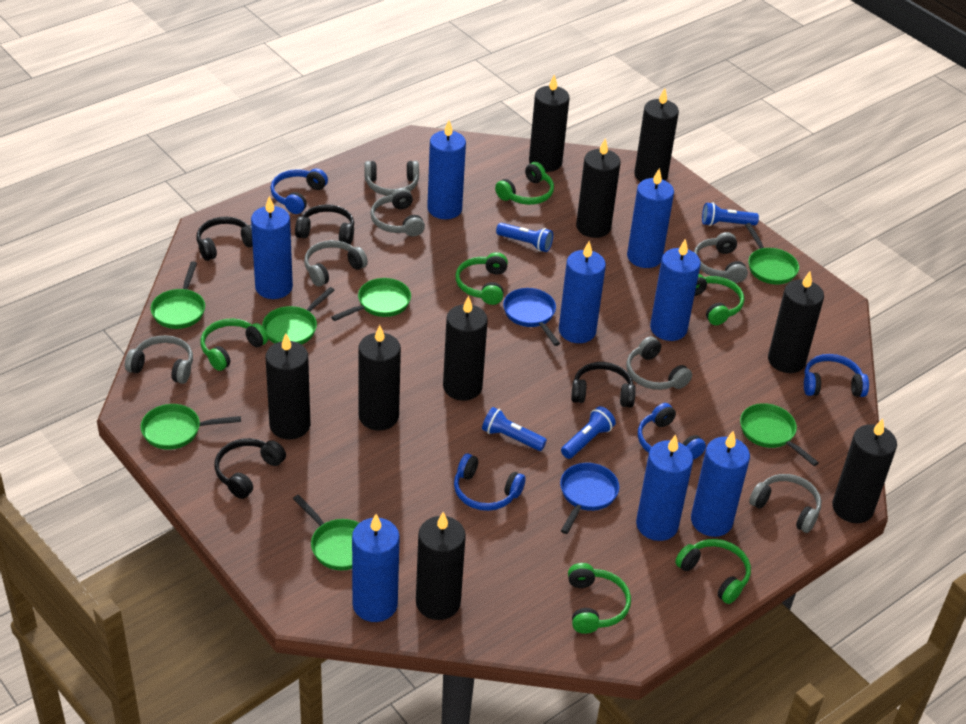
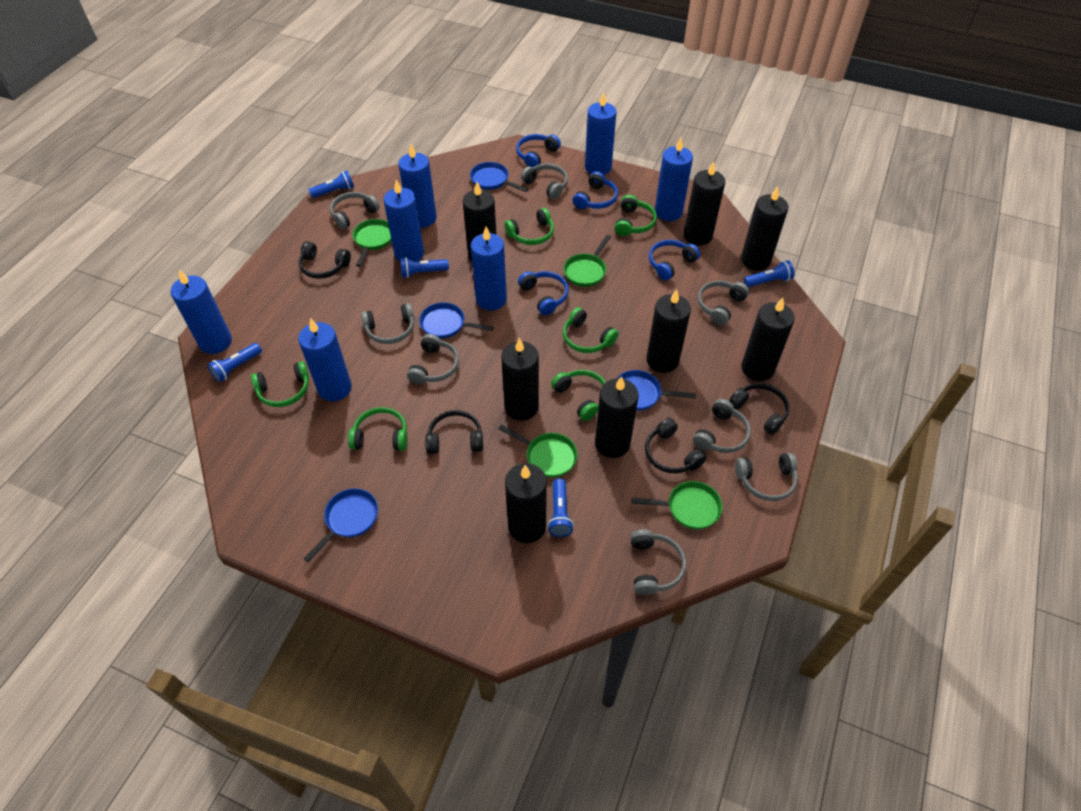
black candle: [266,333,310,439] [358,325,401,430] [416,512,466,620] [443,296,488,401] [529,74,570,172] [576,138,620,238] [634,88,679,182] [768,272,824,373] [832,418,897,523] = 9 -> [463,182,497,262] [501,338,539,421] [505,463,547,543] [595,376,639,458] [646,289,691,373] [684,161,725,245] [741,187,788,271] [741,298,795,381] = 8
blue candle: [251,196,293,299] [352,514,400,622] [427,120,466,219] [559,241,606,343] [627,168,674,268] [636,434,693,541] [650,238,701,341] [691,430,750,537] = 8 -> [171,270,232,354] [298,318,352,402] [384,180,424,262] [398,144,436,228] [471,227,507,311] [585,92,617,175] [655,138,693,221] = 7
blue flashlight: [482,407,547,451] [496,223,553,252] [561,406,616,459] [702,202,759,226] = 4 -> [208,343,262,382] [308,171,354,198] [400,257,449,278] [548,479,574,537] [744,260,795,287] = 5
blue pan: [503,288,560,346] [560,463,619,534] = 2 -> [303,489,378,562] [419,302,494,339] [470,162,528,192] [617,370,696,411] = 4
green pan: [141,404,241,450] [151,261,205,329] [262,287,335,345] [293,495,359,570] [331,278,411,321] [740,403,819,466] [745,223,799,285] = 7 -> [353,219,392,267] [498,424,578,478] [564,235,611,287] [632,481,722,529] = 4
grey headphones: [125,335,193,384] [304,240,368,286] [364,161,419,196] [370,188,425,237] [626,336,692,390] [694,232,748,283] [749,474,822,533] = 7 -> [330,192,380,229] [361,303,414,344] [407,334,459,384] [521,163,568,199] [630,529,686,595] [693,399,751,453] [698,281,749,325] [735,453,798,501] = 8

